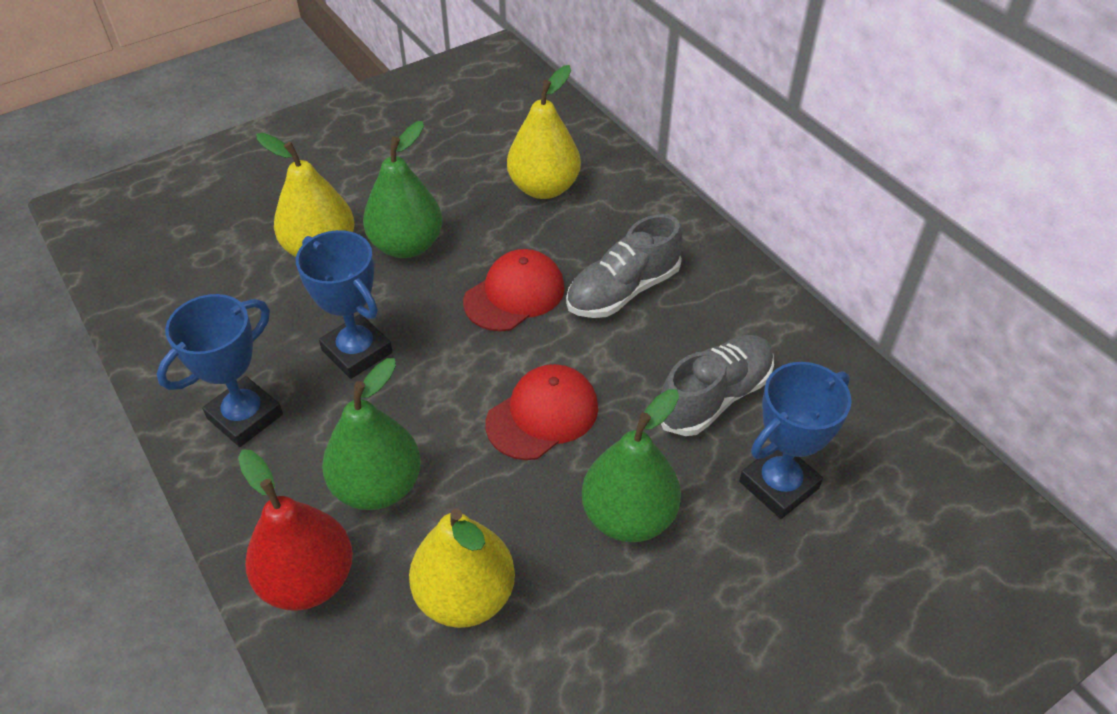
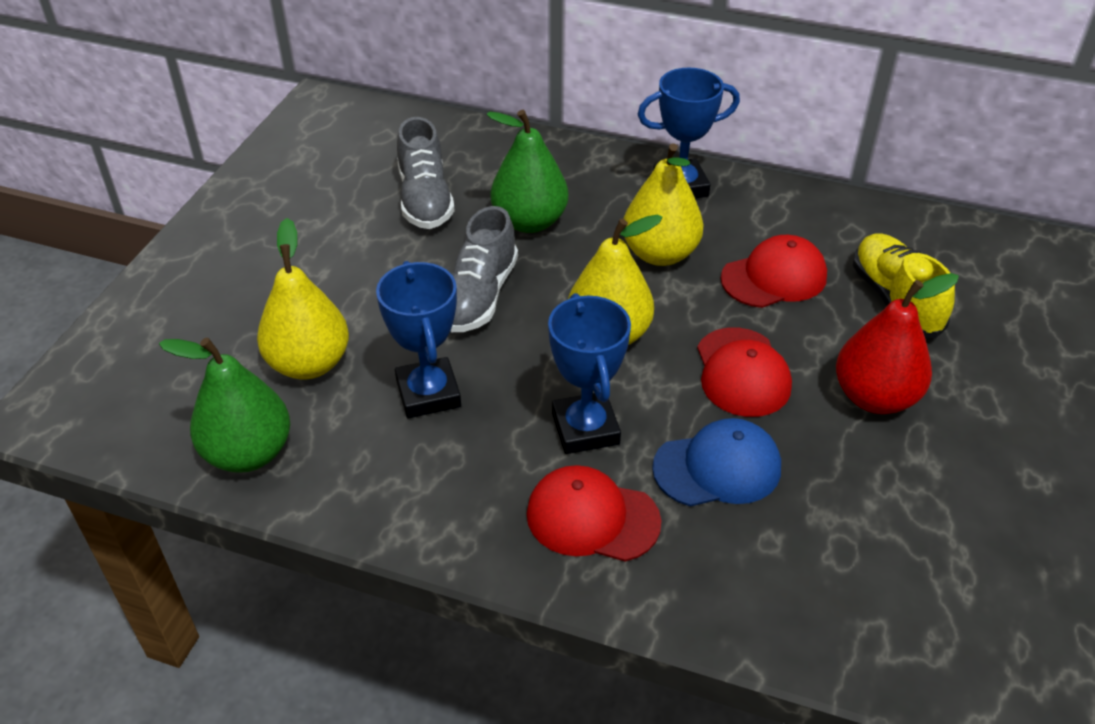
blue cap: none = 0 -> [652,418,781,506] = 1
green pear: [322,358,421,510] [363,121,442,258] [582,389,681,542] = 3 -> [159,338,290,473] [486,110,569,233] = 2
red cap: [463,249,565,331] [486,364,598,460] = 2 -> [527,465,661,562] [697,327,792,417] [721,235,827,308] = 3
yellow shoe: none = 0 -> [853,233,955,338] = 1

